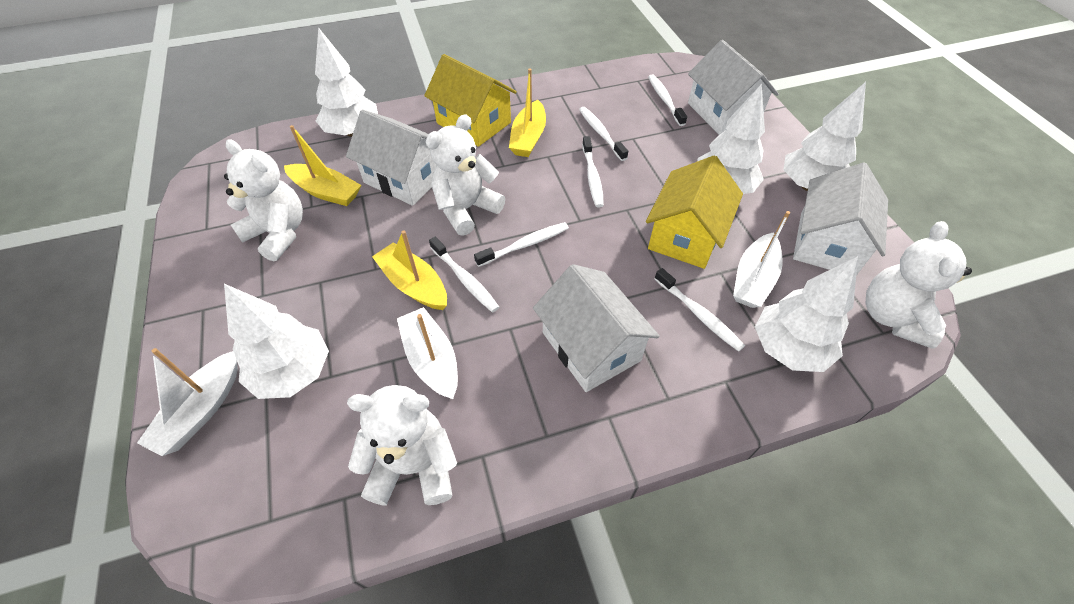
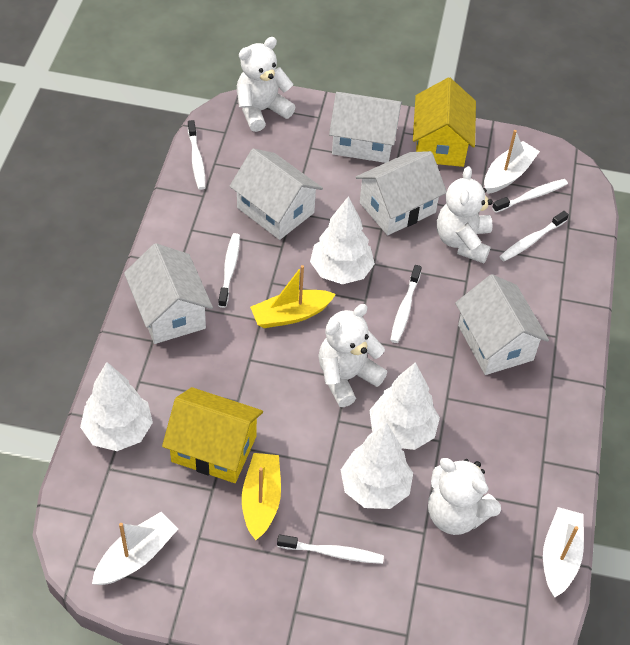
white house: [346,110,437,206] [533,264,660,392] [688,40,779,135] [793,162,888,275] = 4 -> [124,243,213,344] [230,148,323,240] [329,92,402,163] [356,151,447,235] [455,274,549,375] = 5
white tree: [224,284,329,399] [315,27,378,137] [697,84,765,194] [755,256,858,372] [783,82,866,191] = 5 -> [80,362,153,451] [310,196,375,284] [341,422,413,509] [369,362,440,450] = 4
yellow boat: [284,125,361,206] [372,230,447,310] [509,68,546,157] = 3 -> [242,453,281,540] [250,265,336,328] = 2

